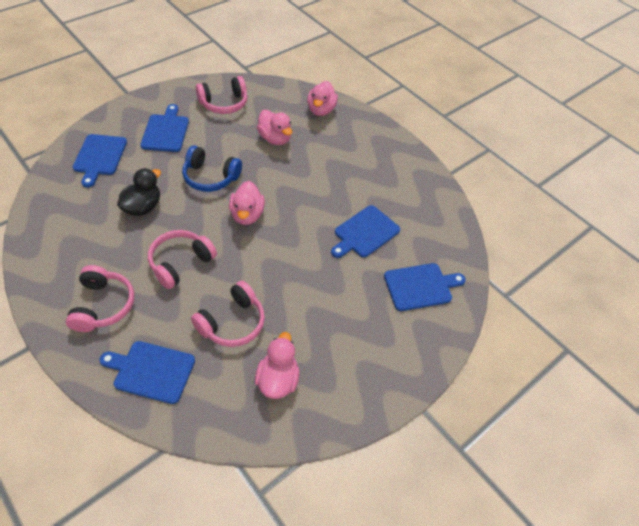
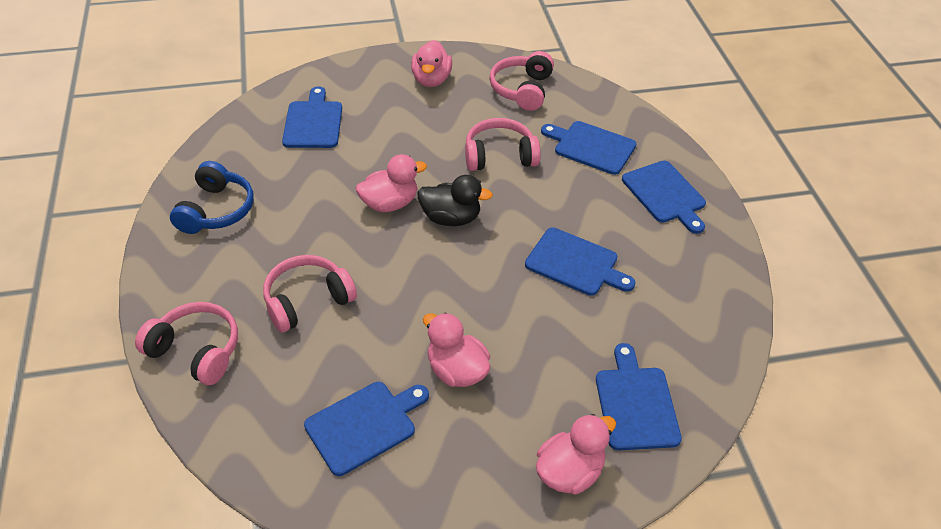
blue cutting board: [73,134,127,187] [99,341,195,404] [140,104,189,152] [331,205,400,258] [384,263,466,311] = 5 -> [282,86,342,148] [304,382,429,476] [525,227,636,296] [541,121,636,175] [596,343,682,450] [622,161,706,234] = 6

